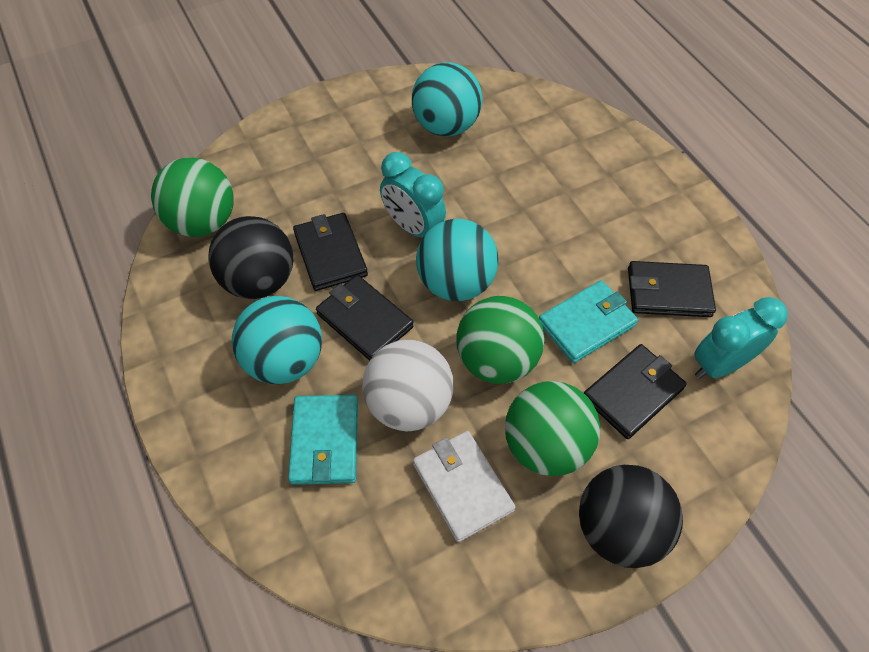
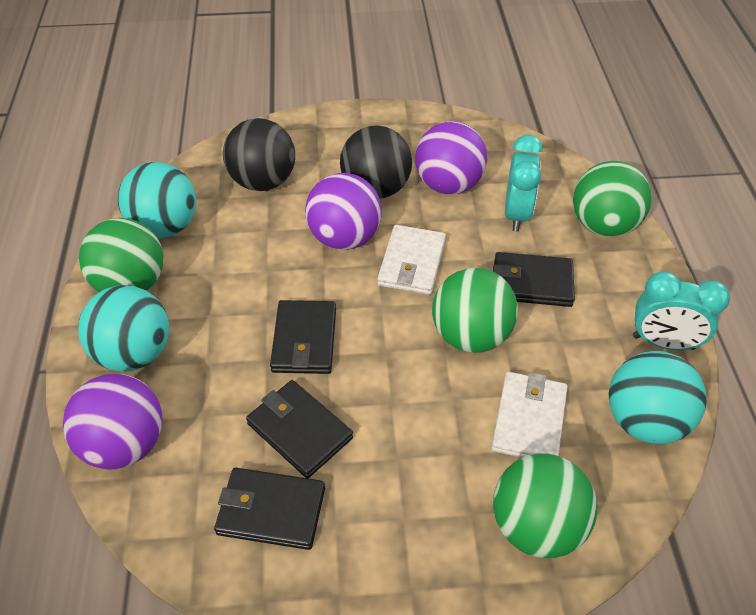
green ball: [151,158,234,237] [456,296,545,384] [505,381,600,476] = 3 -> [79,218,163,292] [432,268,518,353] [493,454,597,558] [573,161,652,237] = 4
purple ball: none = 0 -> [63,374,162,470] [305,173,382,250] [415,122,487,195] = 3
turquoise wallet: [288,395,358,485] [539,280,638,363] = 2 -> none = 0
white ball: [362,340,453,431] = 1 -> none = 0
white wallet: [413,431,515,542] = 1 -> [377,225,446,295] [491,372,568,458] = 2

